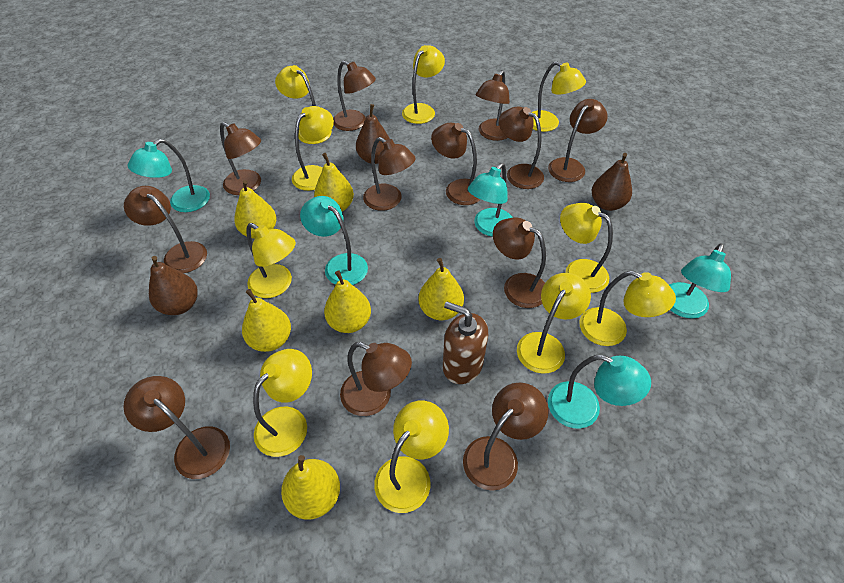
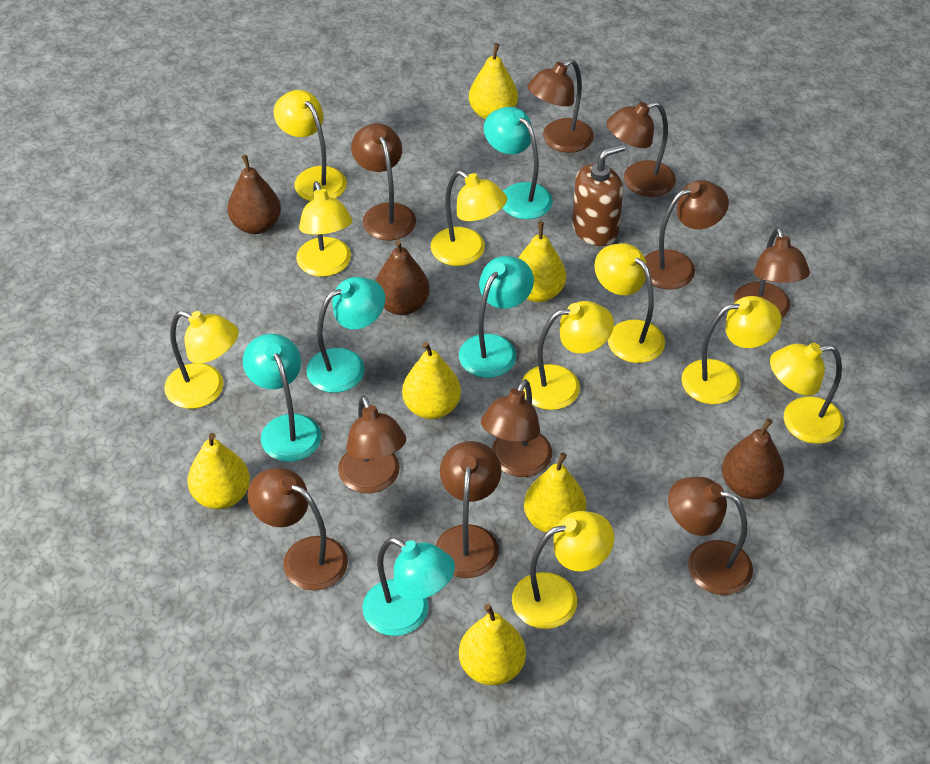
brown lamp: [123,376,230,479] [124,186,207,273] [220,122,261,195] [333,61,376,131] [340,342,412,416] [363,137,416,211] [431,123,481,205] [463,382,549,491] [476,70,510,141] [493,217,546,308] [499,107,544,189] [548,99,608,182] = 12 -> [248,468,348,591] [338,396,406,493] [351,123,416,240] [436,441,501,578] [481,379,552,477] [527,59,594,153] [606,102,676,197] [645,180,729,290] [668,477,753,595] [734,227,810,319] = 10
yellow lamp: [246,223,296,298] [253,349,312,457] [275,65,332,144] [292,106,334,191] [374,401,449,513] [402,45,445,124] [517,273,591,374] [531,61,586,132] [560,203,613,293] [579,271,676,346] = 10 -> [164,311,238,409] [274,90,347,201] [296,181,352,277] [431,170,507,266] [512,511,614,629] [522,301,614,410] [594,243,665,363] [681,296,781,404] [770,343,844,444] = 9

